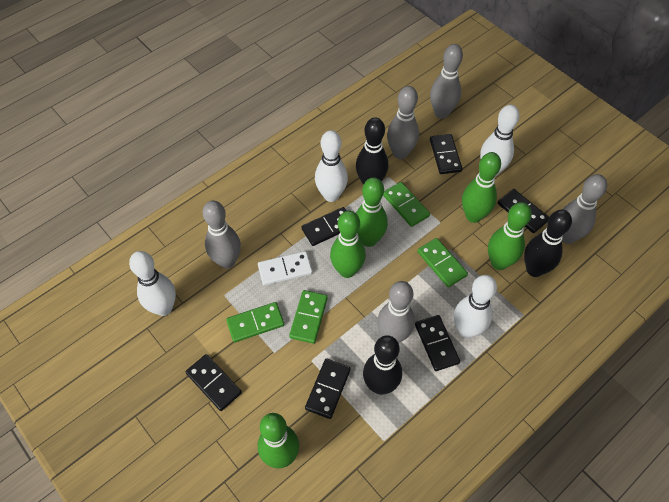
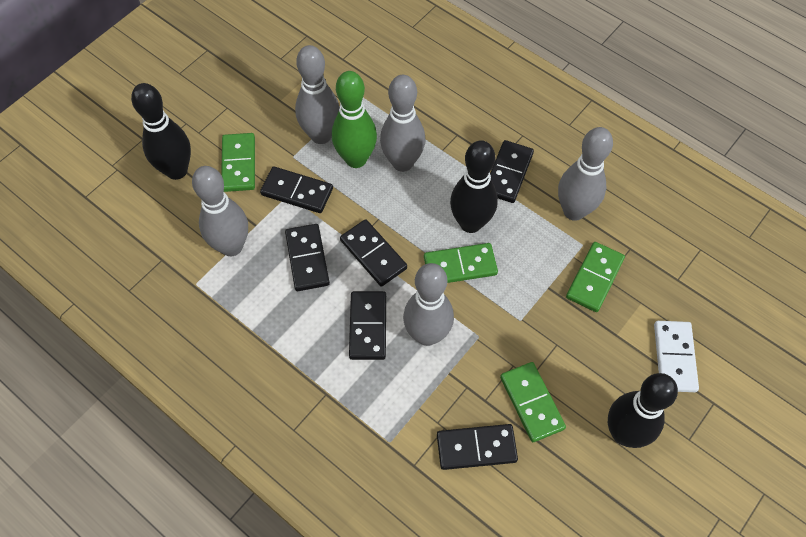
green bowling pin: [258,413,299,468] [330,211,366,278] [356,177,388,247] [462,152,501,223] [488,202,532,270] = 5 -> [332,71,377,168] = 1
white bowling pin: [129,251,176,316] [315,130,348,202] [454,275,497,338] [480,105,520,177] = 4 -> none = 0

